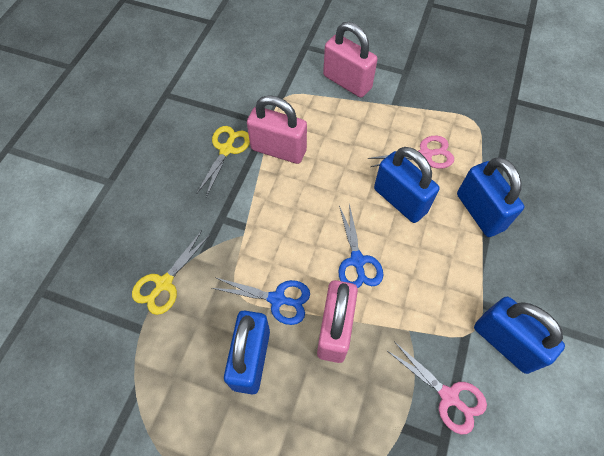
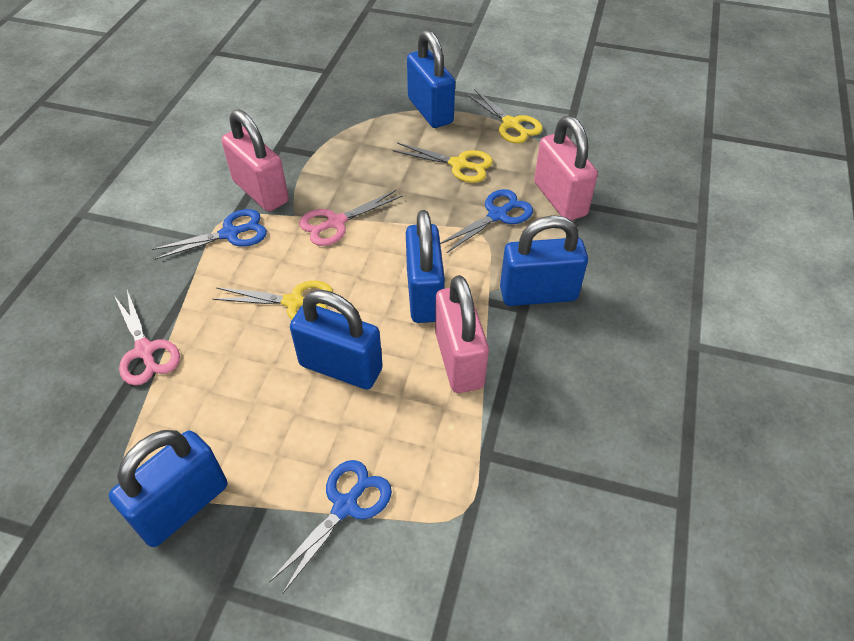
blue padlock: [224,311,270,394] [374,147,440,223] [457,157,524,237] [474,297,565,374] = 4 -> [109,430,227,547] [290,290,383,390] [406,210,445,323] [407,30,455,128] [500,215,588,306] = 5
blue scissors: [212,278,310,325] [338,204,383,288] = 2 -> [152,209,267,260] [269,460,392,593] [440,189,533,253] = 3
yellow scissors: [132,230,210,315] [196,126,250,197] = 2 -> [213,281,333,319] [393,143,493,183] [466,89,543,143] = 3

